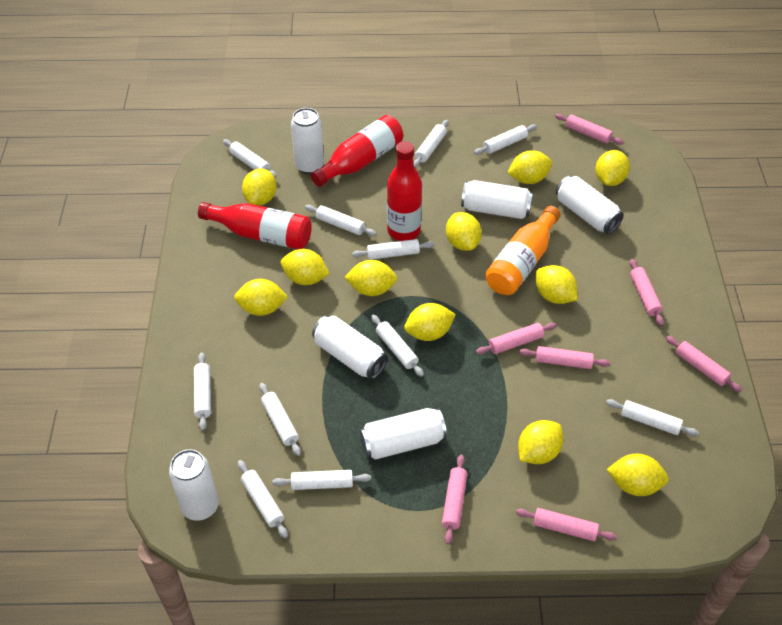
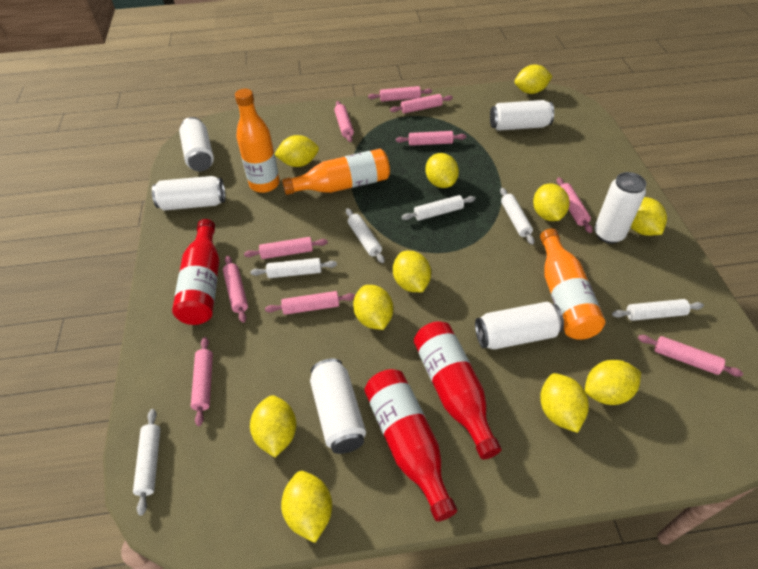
orange bottle: [485,206,561,295] = 1 -> [235,89,280,193] [282,149,390,195] [540,229,605,340] = 3
pink rolling pin: [442,455,467,544] [476,323,557,355] [516,508,617,541] [519,346,610,369] [555,114,624,145] [630,259,664,325] [666,336,742,392] = 7 -> [191,337,213,426] [223,256,248,323] [244,237,328,259] [265,291,355,315] [334,101,354,142] [368,86,432,102] [390,94,453,113] [396,131,466,146] [557,177,593,233] [638,335,743,377] = 10
white rolling pin: [194,352,211,430] [223,139,277,178] [238,460,288,538] [259,383,301,456] [272,470,371,490] [305,205,376,236] [352,239,434,260] [371,315,424,377] [413,120,449,167] [474,125,537,155] [606,399,699,436] = 11 -> [133,409,161,516] [250,258,337,278] [346,208,385,263] [402,195,476,221] [500,188,534,245] [612,299,704,321] = 6

